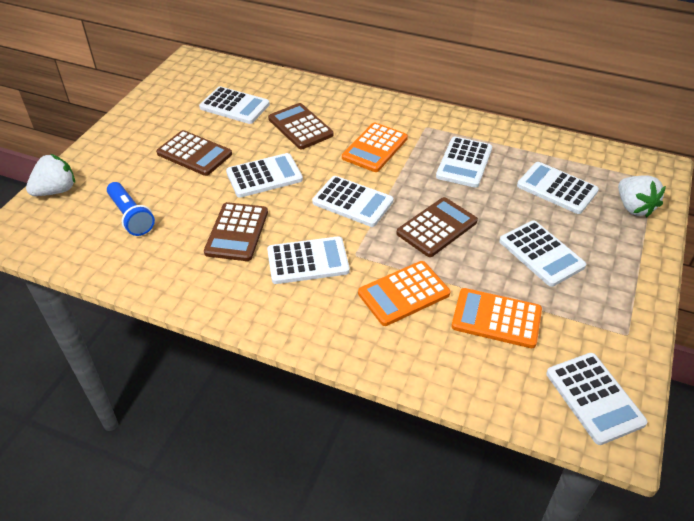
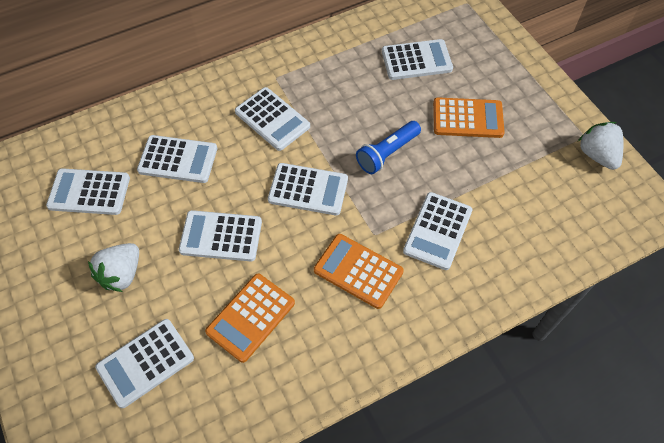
brown calculator: [156,130,232,176] [204,202,268,261] [268,103,334,149] [396,197,478,257] = 4 -> none = 0

